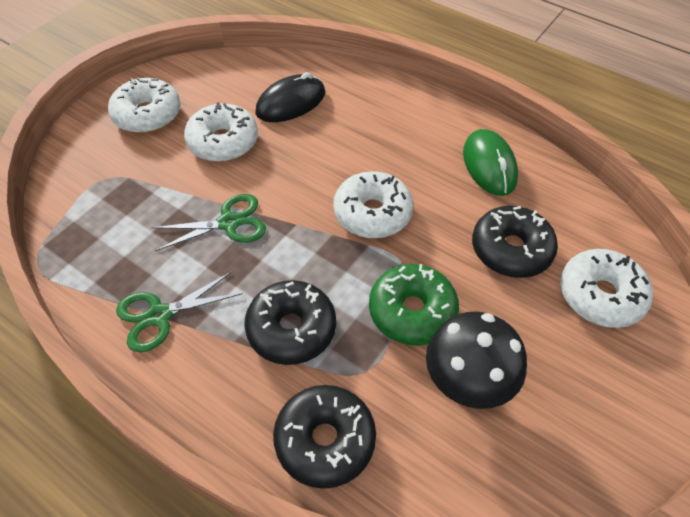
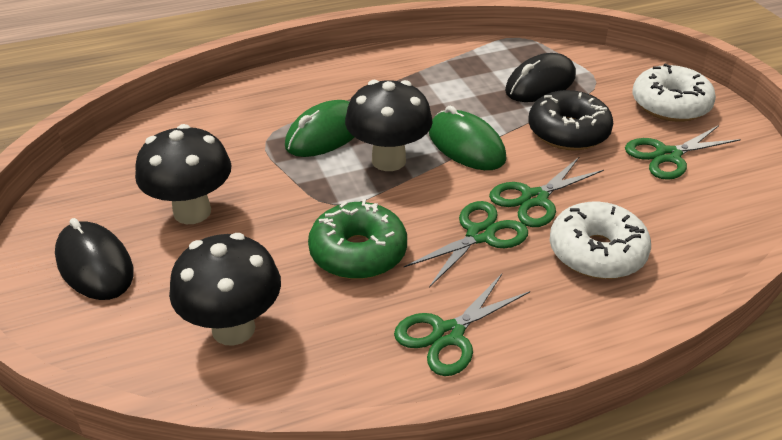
black donut: [244,280,336,365] [273,385,376,489] [472,206,558,278] = 3 -> [528,90,613,151] = 1
black mouse: [255,72,325,122] = 1 -> [55,218,134,300] [505,53,576,102] = 2
black mushroom: [426,311,527,409] = 1 -> [135,124,232,224] [169,233,281,346] [345,80,433,171] = 3
green mouse: [463,129,518,196] = 1 -> [285,100,354,157] [429,106,506,170] = 2
green scissors: [116,271,243,352] [151,194,266,251] = 2 -> [394,274,530,376] [404,201,528,287] [489,156,604,227] [625,125,741,180] = 4
white donut: [108,78,181,133] [184,102,258,162] [333,171,413,238] [560,249,653,328] = 4 -> [550,202,651,279] [633,64,716,122] = 2

